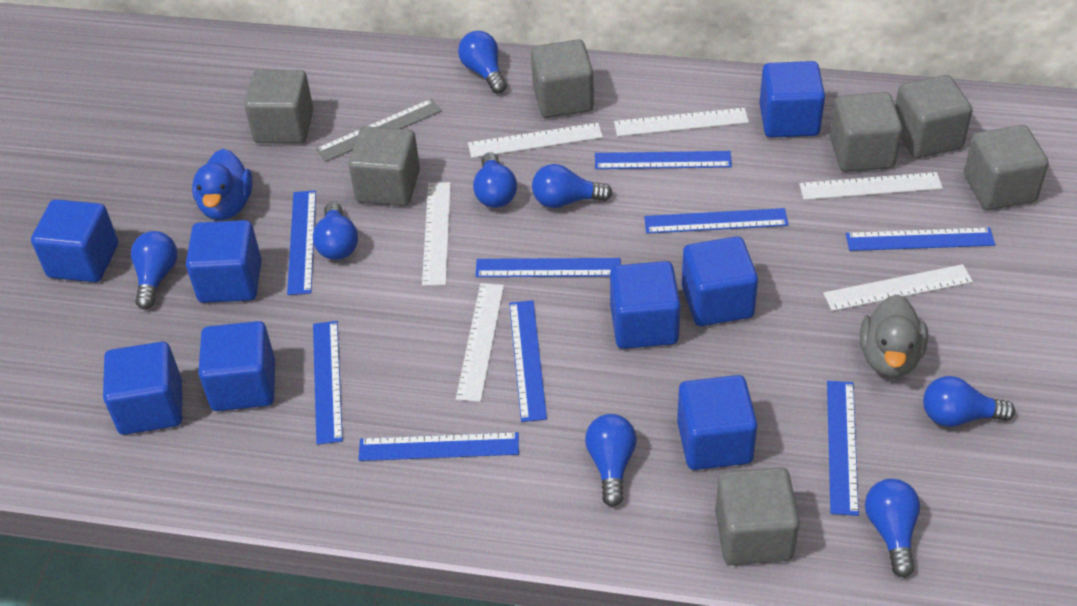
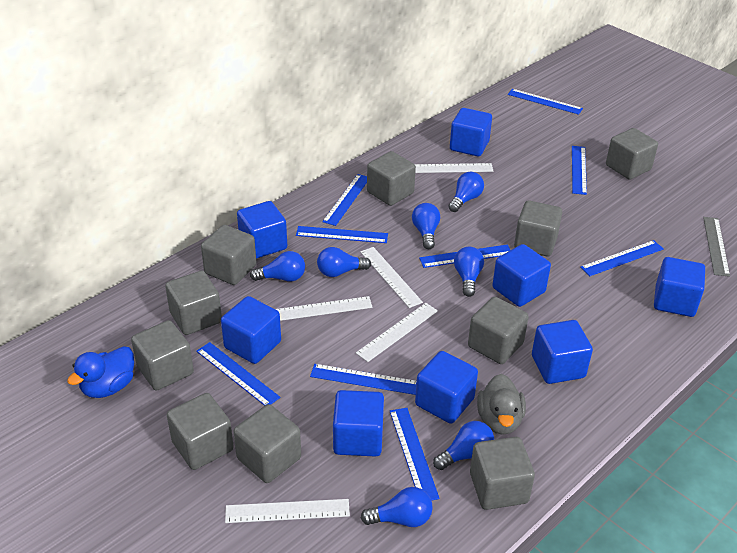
blue light bulb: [131,231,178,309] [313,202,358,260] [458,31,507,94] [473,152,517,208] [532,164,612,208] [585,414,637,507] [865,479,920,578] [923,376,1015,427] = 8 -> [250,251,305,281] [317,247,371,277] [361,487,433,527] [412,203,440,249] [433,421,494,470] [448,172,484,212] [454,247,484,297] = 7
grey cube: [244,70,314,144] [348,126,420,206] [531,39,594,118] [715,467,800,565] [830,92,903,172] [895,75,973,158] [964,125,1049,210] = 7 -> [131,320,194,390] [165,271,222,335] [167,393,234,470] [201,225,257,285] [233,404,301,483] [367,151,416,206] [468,297,529,364] [470,437,535,510] [514,200,562,257] [606,128,658,180] = 10
white ruler: [422,182,451,286] [456,283,504,402] [468,123,603,158] [614,108,749,137] [799,172,943,200] [823,264,973,311] = 6 -> [225,499,350,523] [275,296,373,321] [356,303,438,362] [360,247,423,308] [415,163,493,173] = 5

